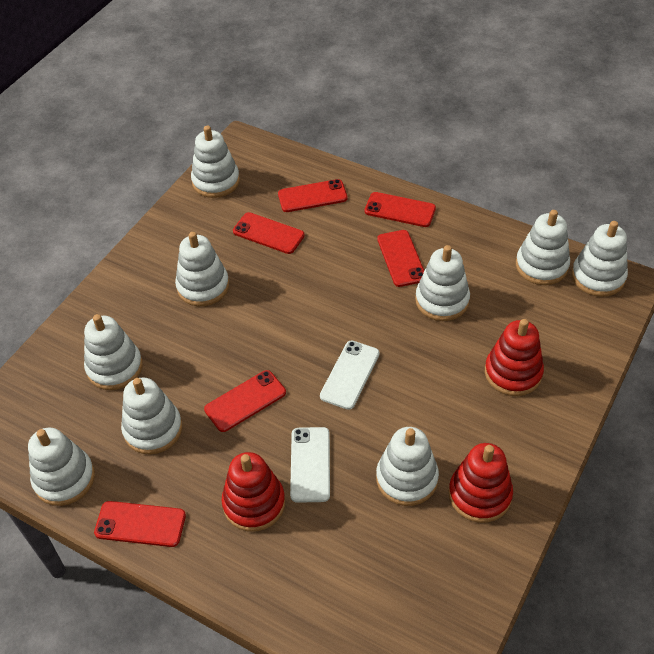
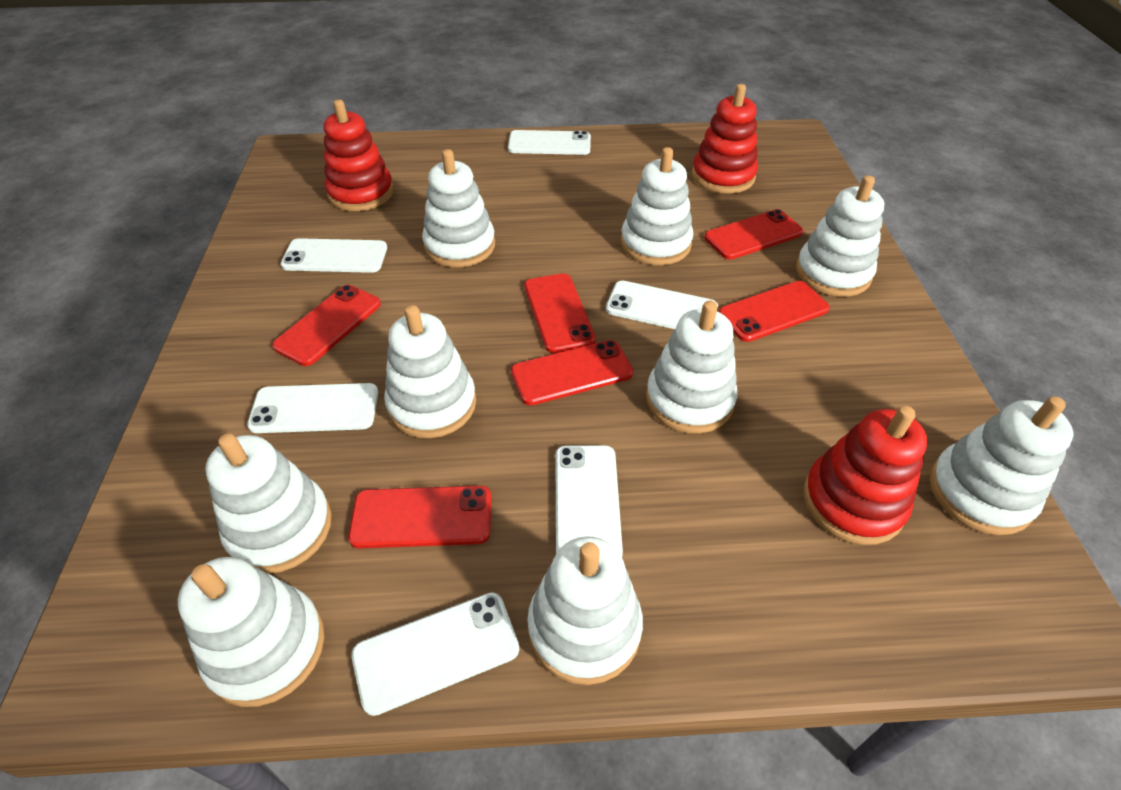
white phone: [290,427,330,503] [320,341,380,410] = 2 -> [247,383,378,433] [281,238,387,273] [351,592,519,716] [508,130,591,155] [555,445,623,557] [606,281,718,329] = 6

